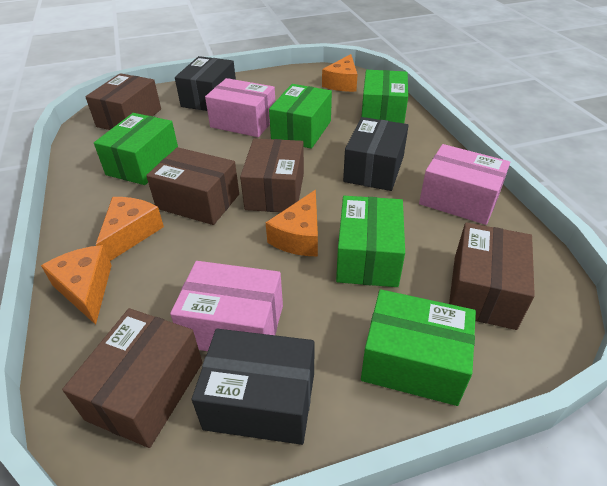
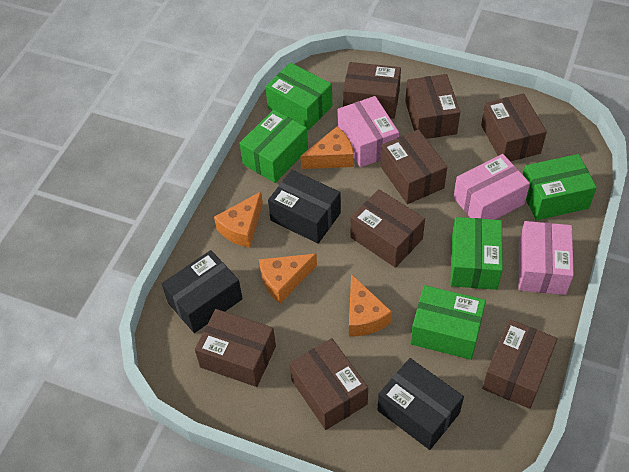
brown box: [62,308,203,448] [85,73,161,130] [146,147,239,225] [240,138,304,212] [449,222,535,330] = 5 -> [195,309,276,387] [289,338,368,430] [343,62,401,119] [350,189,425,268] [380,129,447,204] [405,74,460,139] [481,93,547,162] [482,319,558,409] = 8

